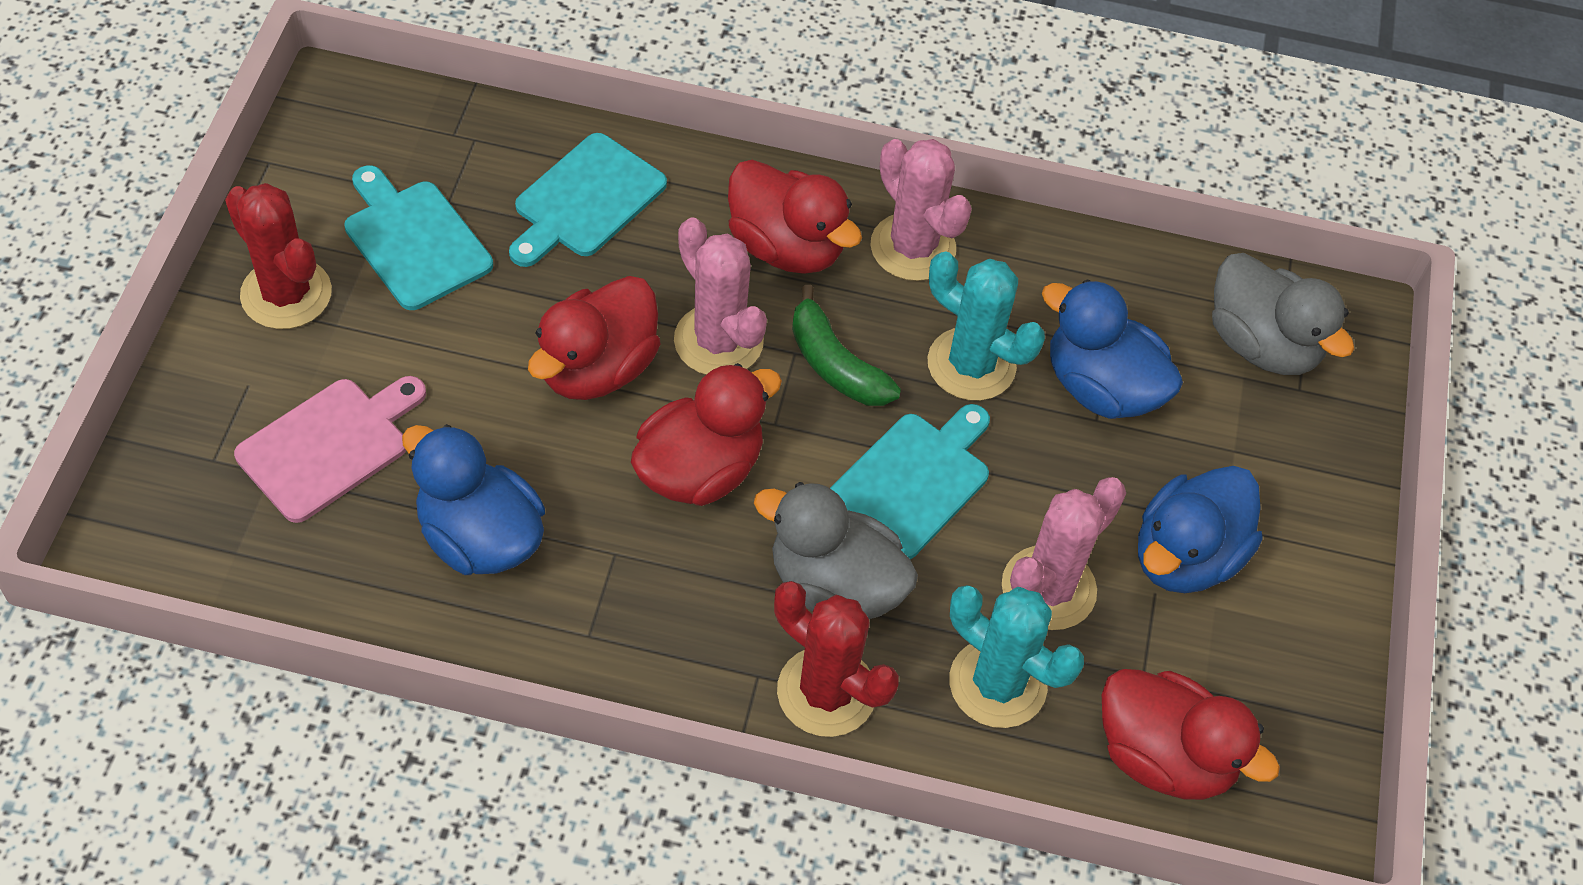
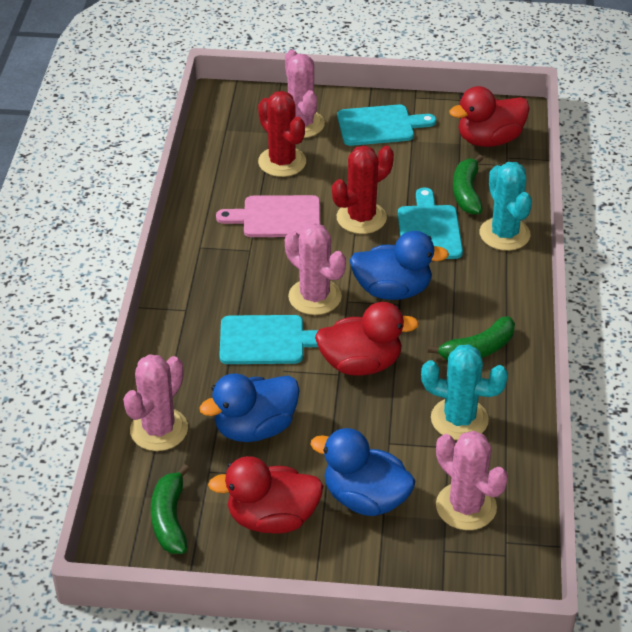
green banana: [792,285,901,406] = 1 -> [151,464,189,554] [428,316,515,360] [453,155,483,215] = 3
grey duck: [754,482,918,619] [1212,253,1354,375] = 2 -> none = 0
pink cactus: [674,218,767,375] [870,139,972,281] [1002,477,1126,630] = 3 -> [123,354,188,451] [285,50,325,138] [285,223,346,315] [436,431,508,530] = 4
red duck: [528,276,660,400] [631,363,782,506] [728,160,862,274] [1102,669,1280,800] = 4 -> [208,456,323,534] [315,302,419,375] [449,86,529,147] = 3

